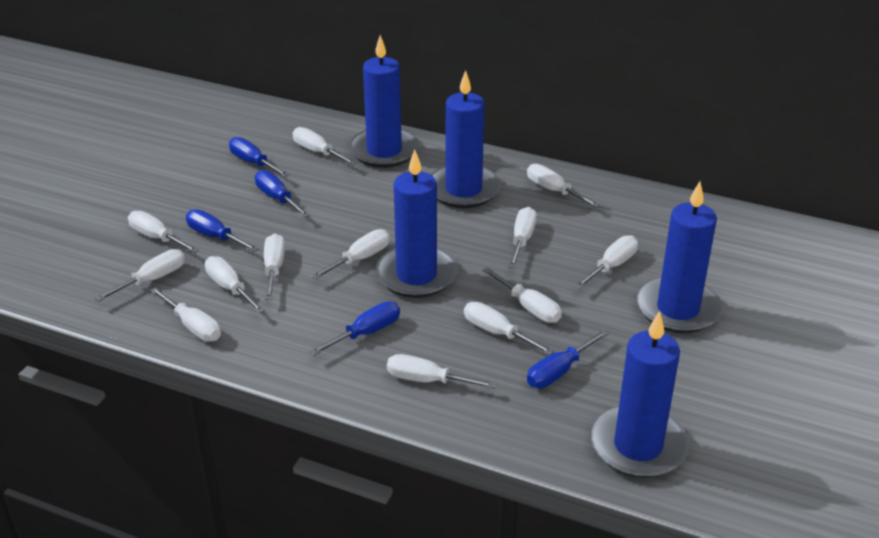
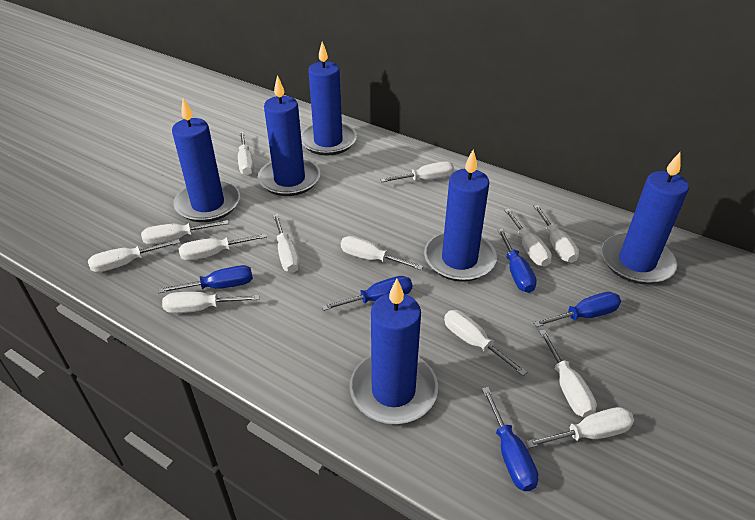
blue candle: [349,35,419,168] [376,149,458,298] [431,70,501,208] [590,311,689,478] [636,181,723,333] = 5 -> [172,98,240,222] [258,75,320,196] [301,42,357,156] [349,279,438,424] [424,149,497,282] [601,152,689,284] = 6

